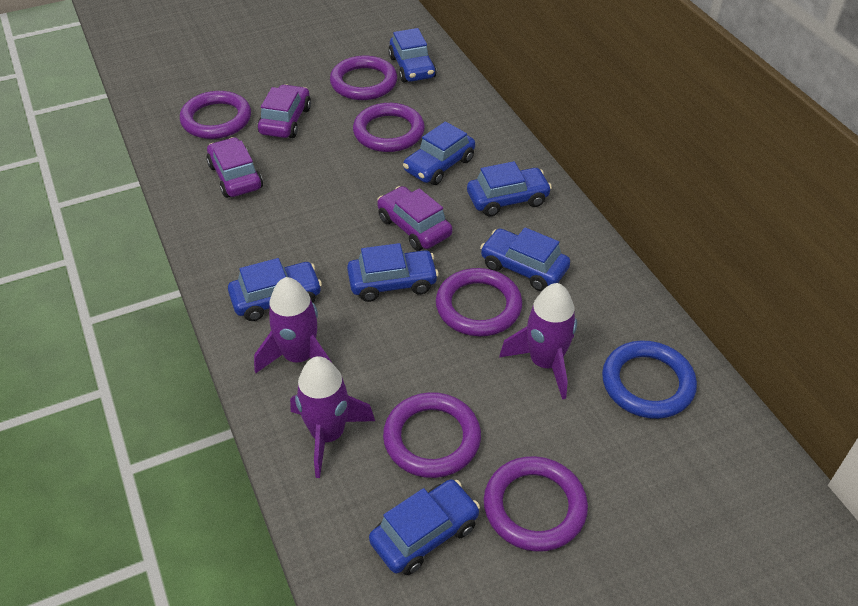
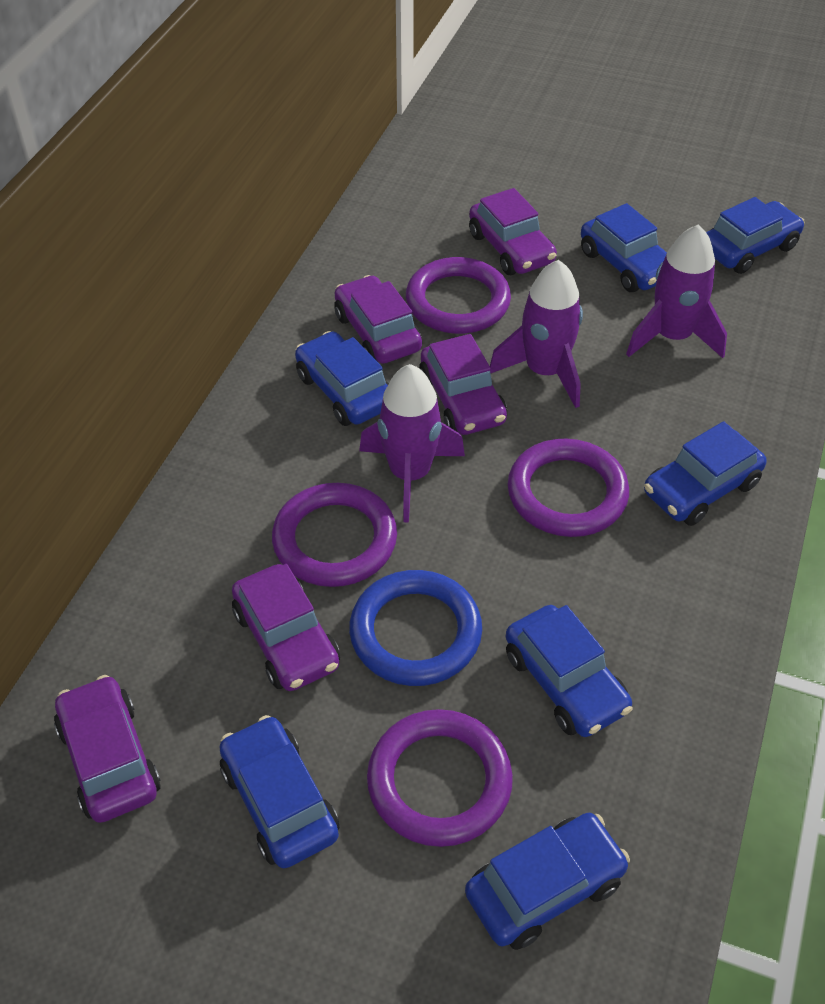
purple car: [207,137,263,198] [258,84,311,138] [377,186,452,251] = 3 -> [54,675,161,823] [232,564,340,691] [334,275,422,364] [419,334,507,435] [469,188,557,275] = 5
purple ring: [180,91,251,139] [330,56,397,100] [353,103,425,152] [383,392,481,478] [436,268,522,336] [484,456,588,552] = 6 -> [272,483,397,587] [367,709,513,847] [406,257,511,334] [508,439,629,537] = 4

